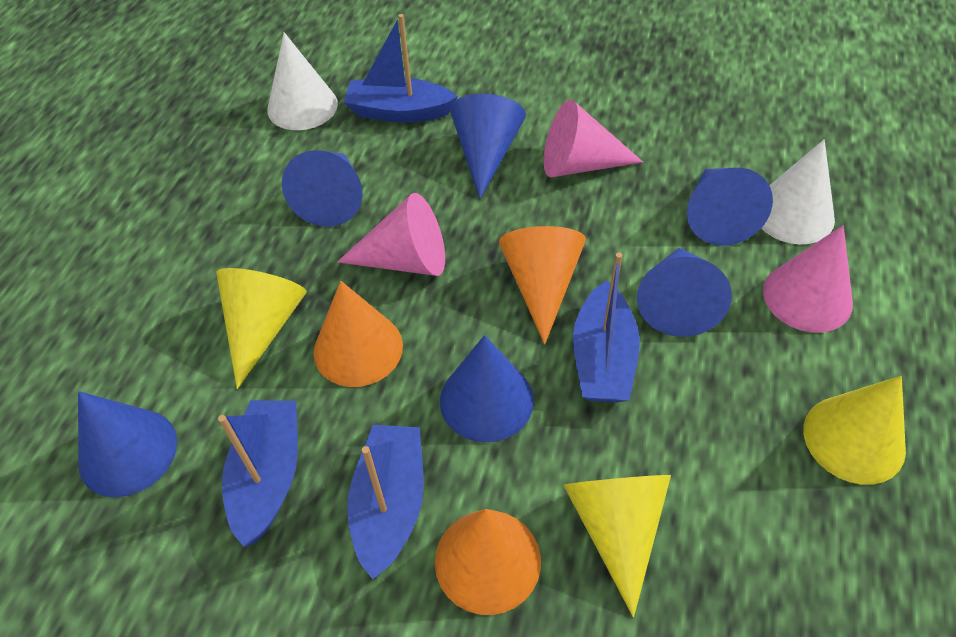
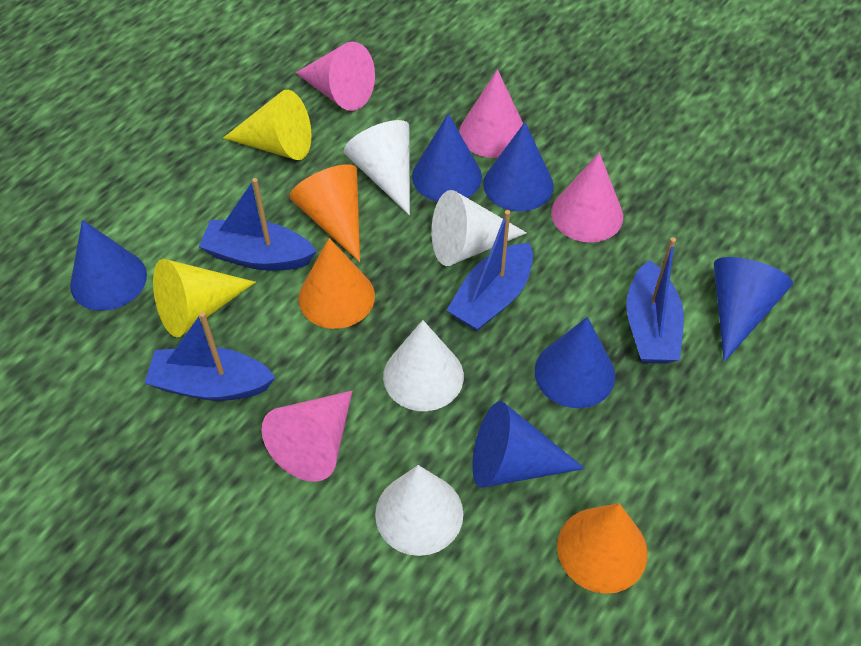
pink cone: [337,193,445,276] [544,100,643,178] [763,225,853,333] = 3 -> [262,391,352,482] [295,42,375,111] [459,69,523,158] [551,152,623,243] = 4
white cone: [267,32,338,130] [761,139,835,244] = 2 -> [344,120,410,215] [375,465,463,556] [383,320,464,411] [431,190,527,266] = 4
yellow cone: [216,268,307,389] [563,475,671,617] [803,376,906,485] = 3 -> [153,259,256,337] [223,90,311,160] = 2

